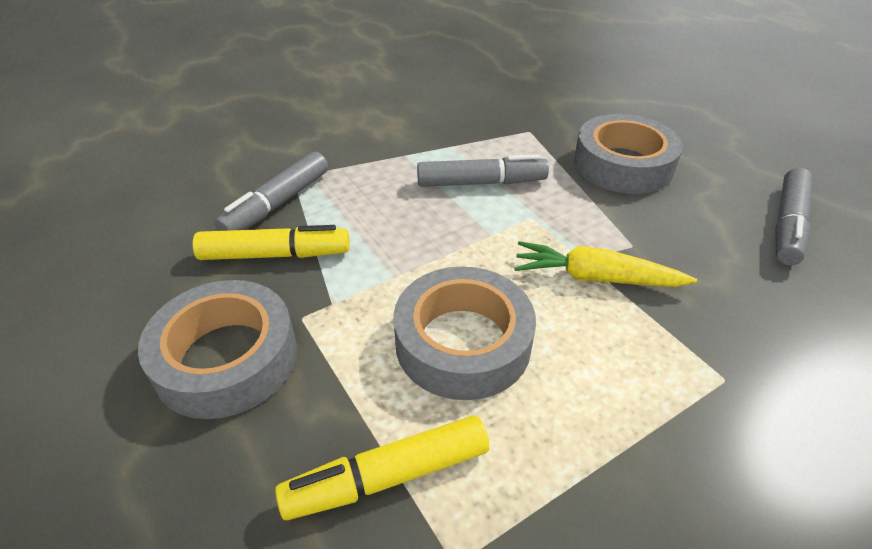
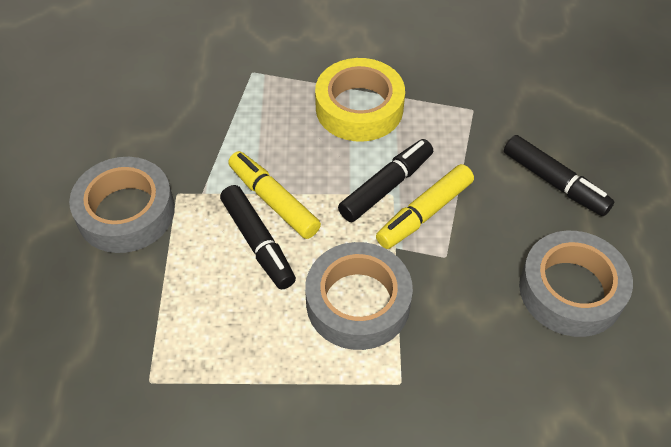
black marker: none = 0 -> [220,185,296,289] [338,139,433,222] [504,135,614,216] = 3
grey marker: [214,152,328,231] [417,154,549,187] [775,168,813,266] = 3 -> none = 0
yellow carrot: [514,241,697,287] = 1 -> none = 0
yellow tape: none = 0 -> [315,58,405,142] = 1

